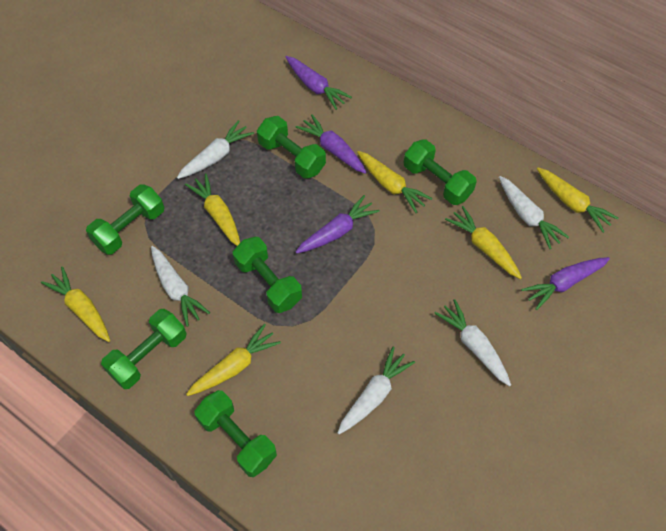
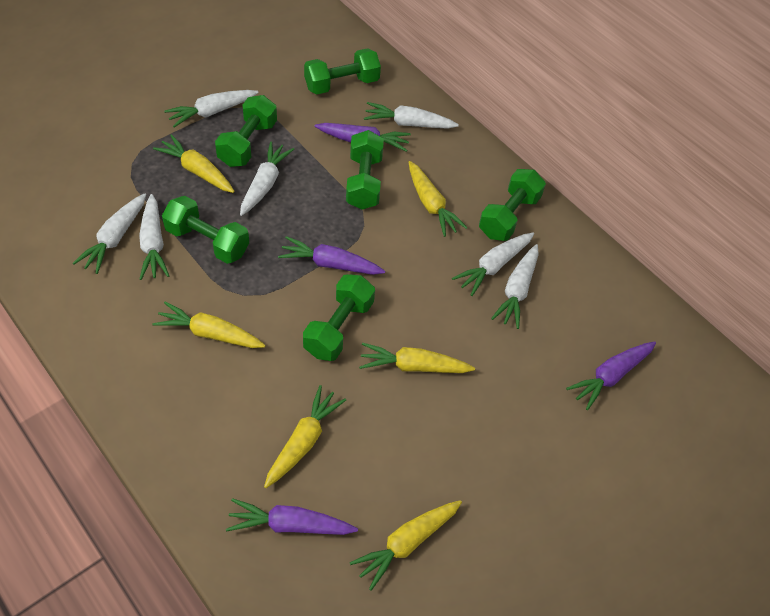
white carrot: [151,246,210,327] [177,120,254,179] [338,346,415,434] [434,299,511,386] [499,176,569,249] = 5 -> [73,193,146,274] [139,194,169,280] [164,90,259,128] [240,141,294,216] [364,102,459,129] [452,233,534,296] [491,244,539,329] = 7

